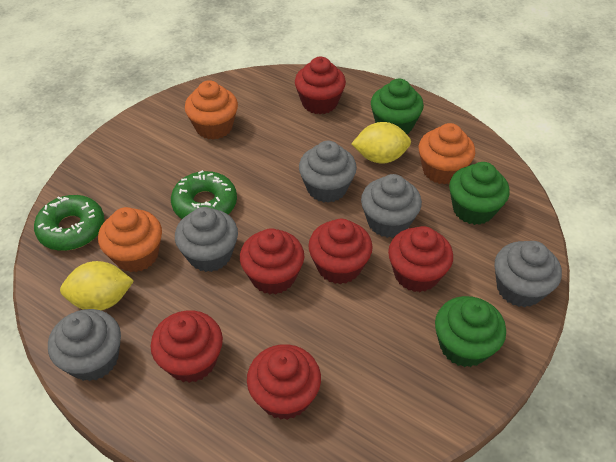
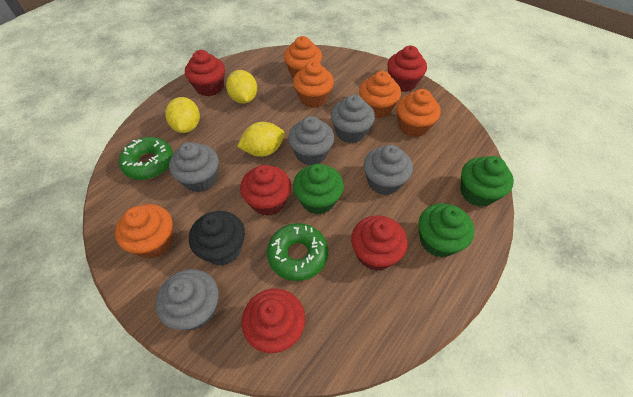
black cupcake: none = 0 -> [189,211,245,265] = 1
orange cupcake: [98,207,162,272] [185,80,238,140] [419,123,475,185] = 3 -> [115,204,173,258] [284,36,322,79] [293,61,334,108] [359,71,401,119] [396,89,441,137] = 5
red cupcake: [151,310,223,383] [240,228,304,294] [247,344,321,420] [295,57,346,114] [308,218,373,284] [388,226,453,292] = 6 -> [185,50,225,96] [240,165,291,216] [241,288,305,353] [351,215,408,271] [387,46,427,92] = 5
yellow lemon: [60,261,134,310] [351,122,411,164] = 2 -> [165,97,200,133] [226,70,257,104] [237,122,285,157] = 3

